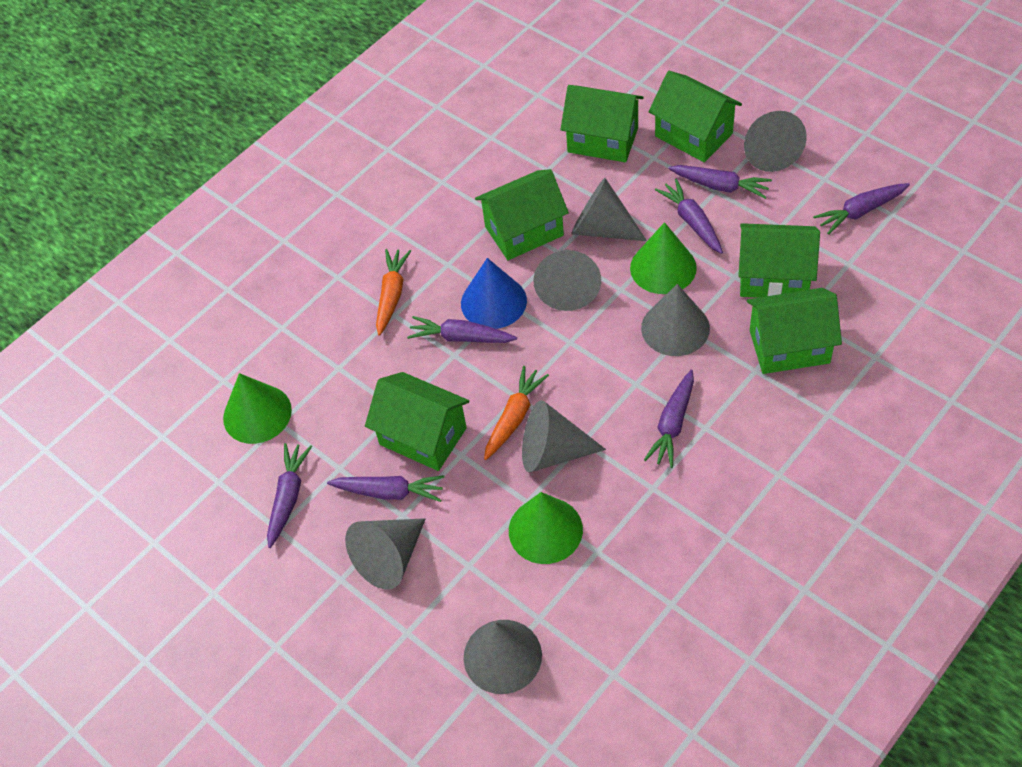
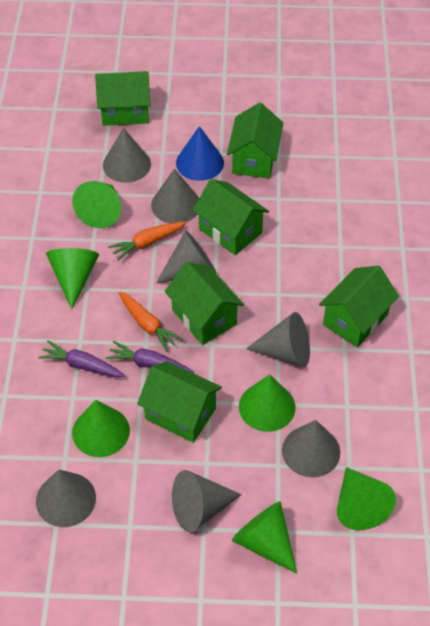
green cone: [223,373,292,444] [509,492,583,564] [630,222,697,294] = 3 -> [46,248,99,309] [72,181,121,228] [72,400,130,457] [232,501,297,574] [239,374,296,432] [337,467,396,530] = 6
purple carrot: [267,443,312,548] [327,475,444,502] [407,316,517,343] [644,370,694,468] [655,179,723,254] [668,165,772,199] [813,183,910,235] = 7 -> [38,341,125,377] [106,341,194,373] = 2

